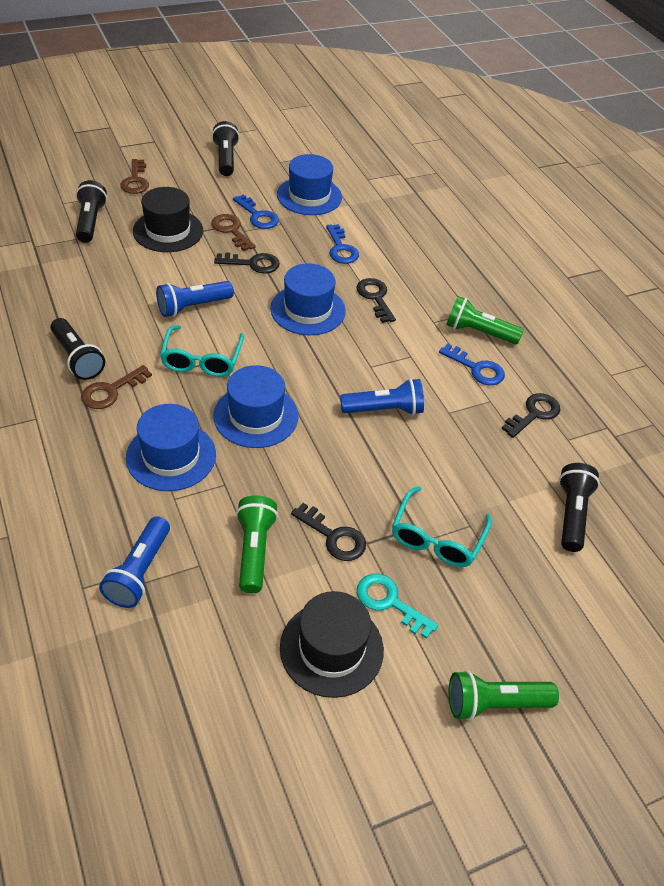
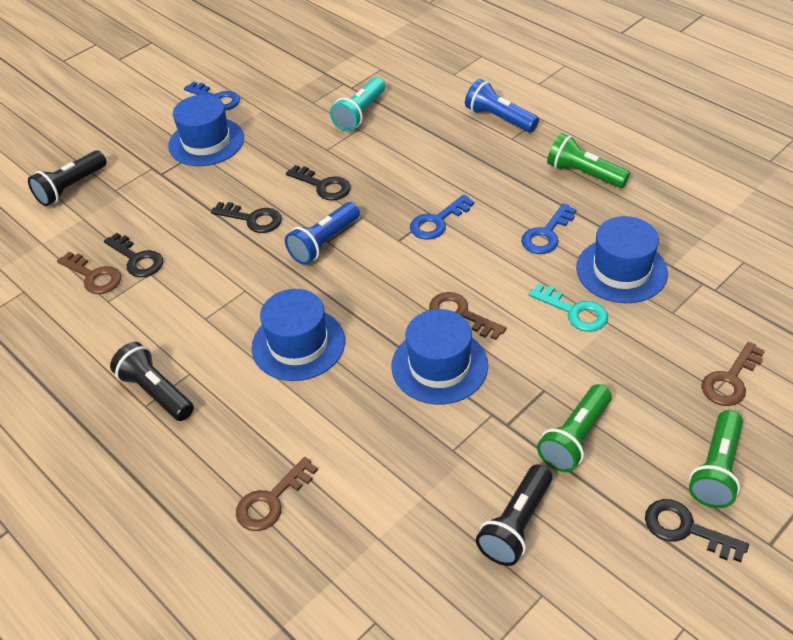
black flashlight: [50,318,105,380] [76,180,107,243] [212,121,239,176] [559,463,600,552] = 4 -> [28,150,107,206] [110,342,194,421] [476,464,552,566] = 3
black hat: [133,187,203,252] [280,591,384,698] = 2 -> none = 0
blue flashlight: [99,516,170,608] [156,281,234,317] [340,378,424,415] = 3 -> [285,202,360,265] [465,79,539,132] = 2
brown key: [81,365,152,409] [120,159,149,194] [211,214,255,251] = 3 -> [57,252,121,294] [236,457,318,531] [429,292,507,340] [701,342,765,406] = 4
turquoise flashlight: none = 0 -> [330,77,385,131] = 1
turquoise glasses: [160,325,244,377] [392,486,492,567] = 2 -> none = 0

